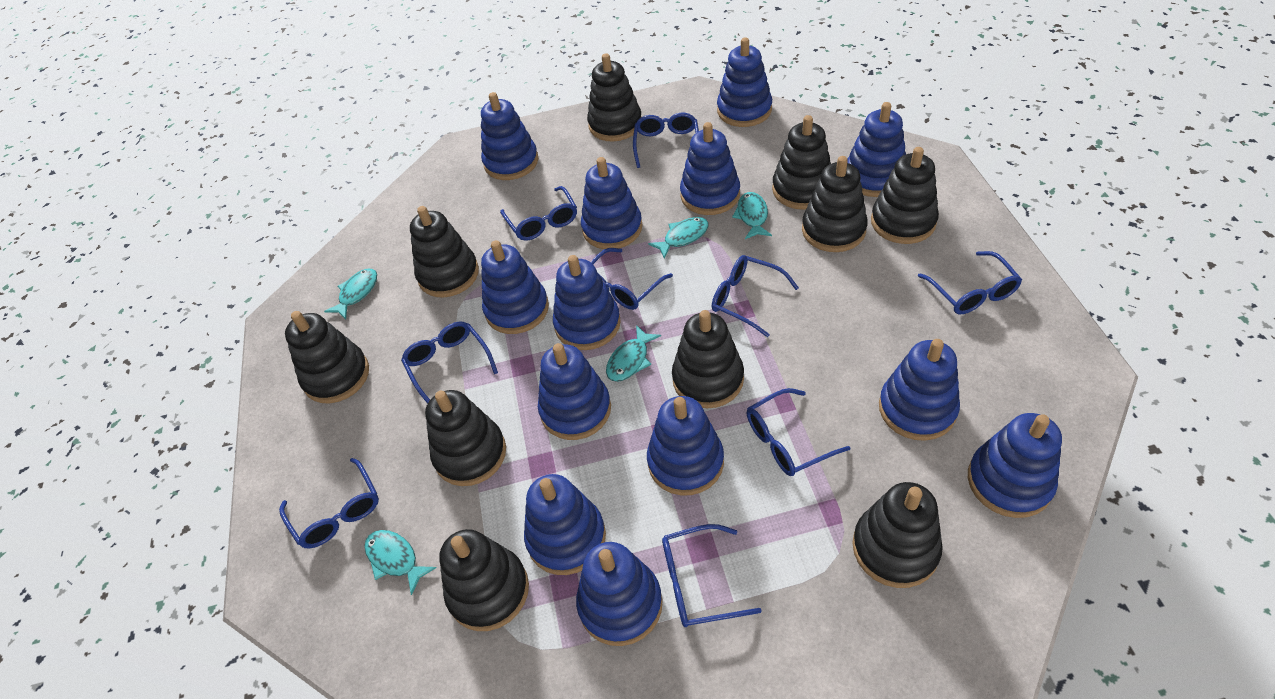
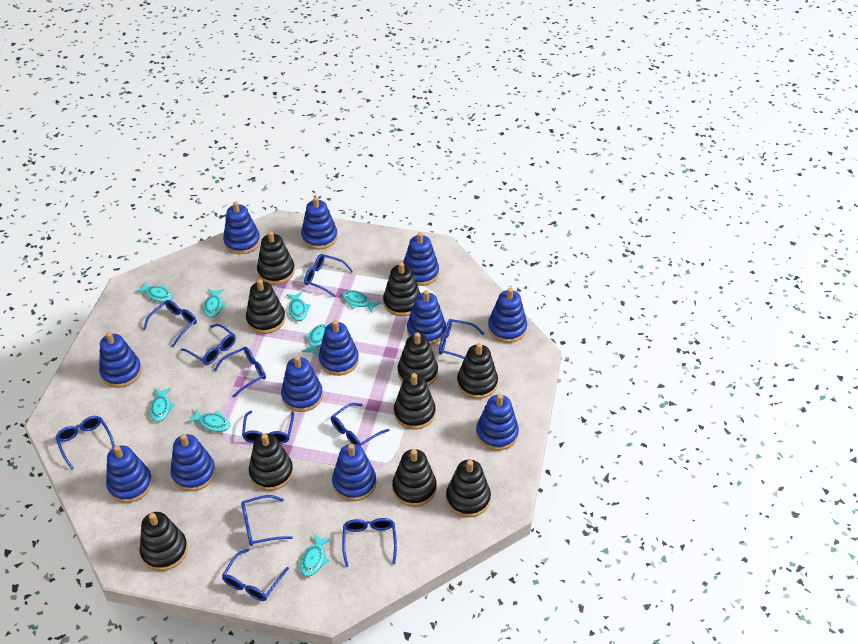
blue glasses: [279,458,379,548] [401,321,498,404] [500,186,577,241] [591,248,673,310] [633,112,699,168] [662,524,762,627] [712,255,799,337] [747,388,850,476] [918,251,1022,314] = 9 -> [55,416,115,470] [143,300,197,347] [181,324,236,365] [214,347,266,398] [222,549,289,601] [241,495,293,546] [242,411,294,444] [304,254,353,297] [331,403,389,446] [342,518,397,567] [439,319,484,359] = 11
blue stacking toy: [481,92,538,180] [481,240,549,334] [524,474,606,575] [538,343,611,440] [553,255,621,350] [576,542,663,646] [581,157,643,249] [647,396,724,495] [680,122,740,215] [717,37,772,127] [847,102,906,197] [879,339,960,441] [968,413,1062,518] = 13 -> [99,332,142,388] [106,445,153,503] [170,434,216,491] [223,201,260,254] [281,356,323,412] [301,197,338,250] [318,320,359,376] [332,444,376,501] [403,232,439,286] [407,290,446,345] [476,394,519,451] [488,288,527,343] = 12
turquoise fish: [324,269,377,319] [365,530,436,595] [606,325,661,382] [648,217,709,259] [732,192,772,239] = 5 -> [135,282,173,302] [149,388,175,422] [187,409,230,432] [203,289,227,318] [286,292,310,321] [300,533,332,577] [302,324,327,356] [342,290,381,313] = 8

